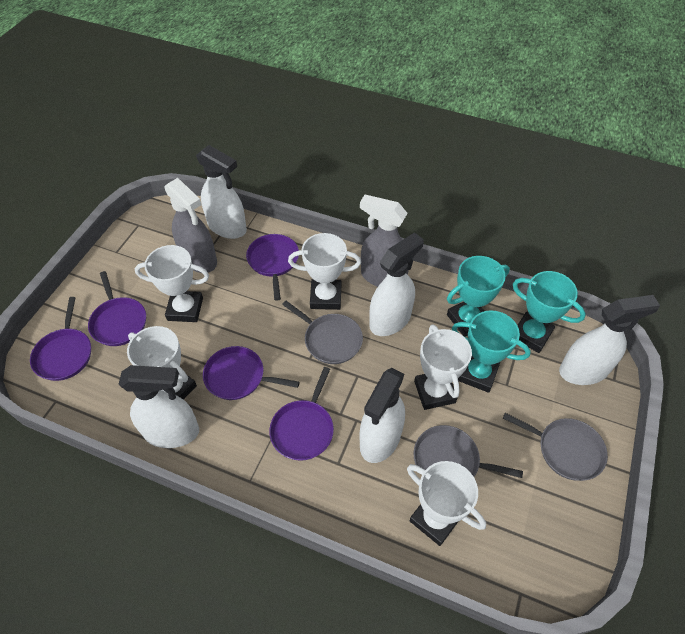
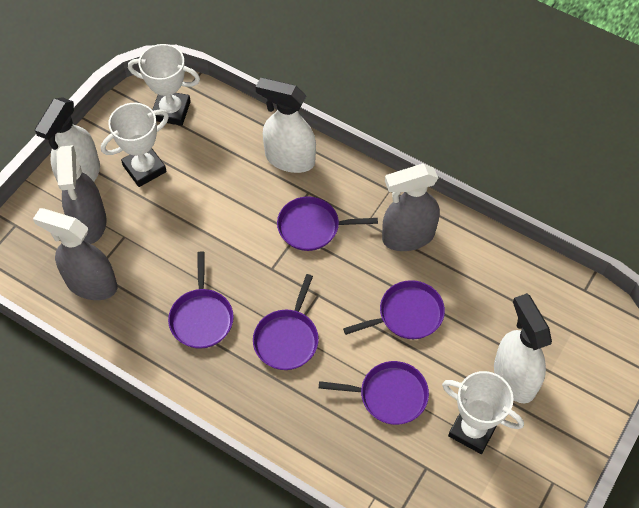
grey pan: [282,301,363,364] [413,425,523,478] [503,413,608,481] = 3 -> none = 0
grey spray bottle: [164,178,217,273] [360,195,409,287] = 2 -> [33,208,117,300] [56,145,106,244] [382,164,440,251] = 3
turquoise trophy: [447,256,510,337] [452,310,531,393] [513,271,586,353] = 3 -> none = 0
white spray bottle: [119,365,199,448] [196,145,247,239] [359,368,405,463] [369,232,424,336] [559,295,660,385] = 5 -> [35,97,100,191] [256,78,316,173] [494,293,552,403] = 3
white trophy: [127,326,197,400] [135,245,209,322] [288,233,361,310] [407,461,486,546] [414,324,472,410] = 5 -> [101,103,169,187] [128,44,200,126] [442,371,524,454] = 3

